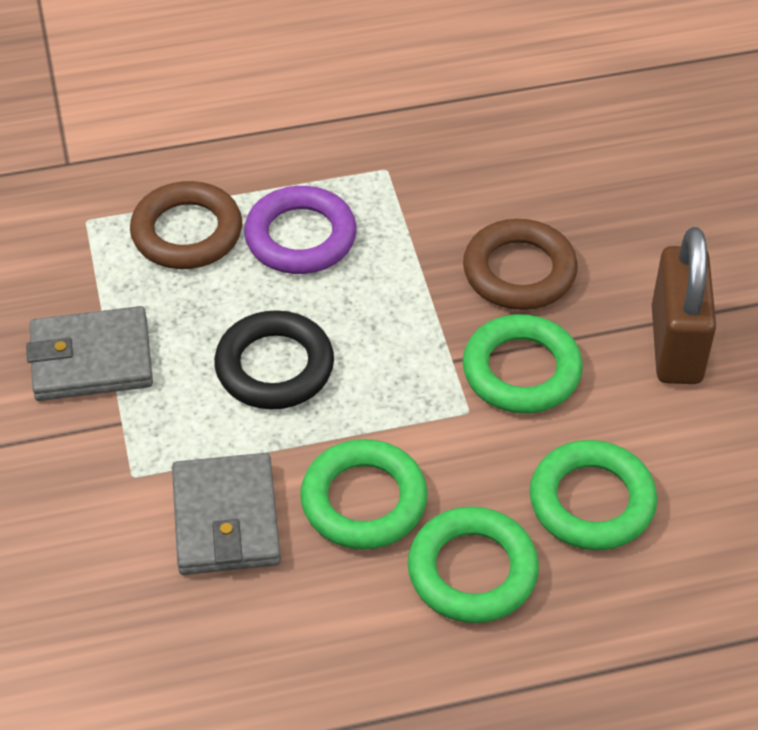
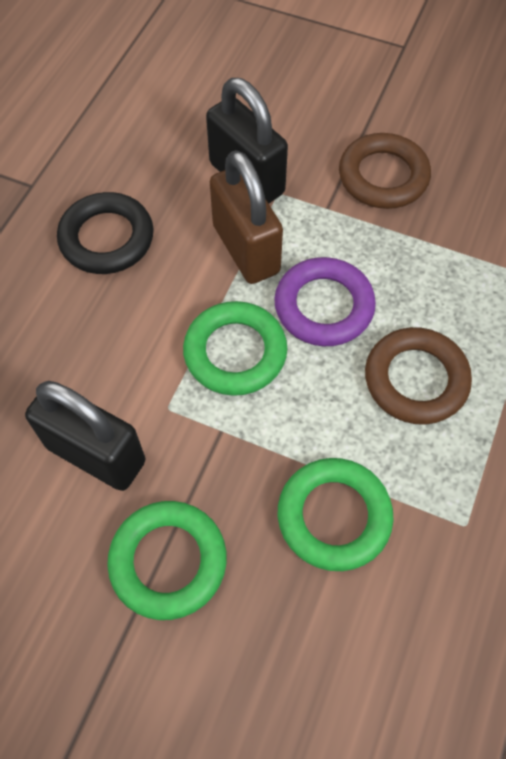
black padlock: none = 0 -> [25,381,146,491] [206,78,288,204] = 2
green ring: [300,439,428,550] [408,507,539,623] [463,314,583,413] [529,440,657,550] = 4 -> [107,501,227,620] [183,301,287,396] [278,458,394,571] = 3
grey wallet: [26,306,153,401] [172,453,281,575] = 2 -> none = 0

